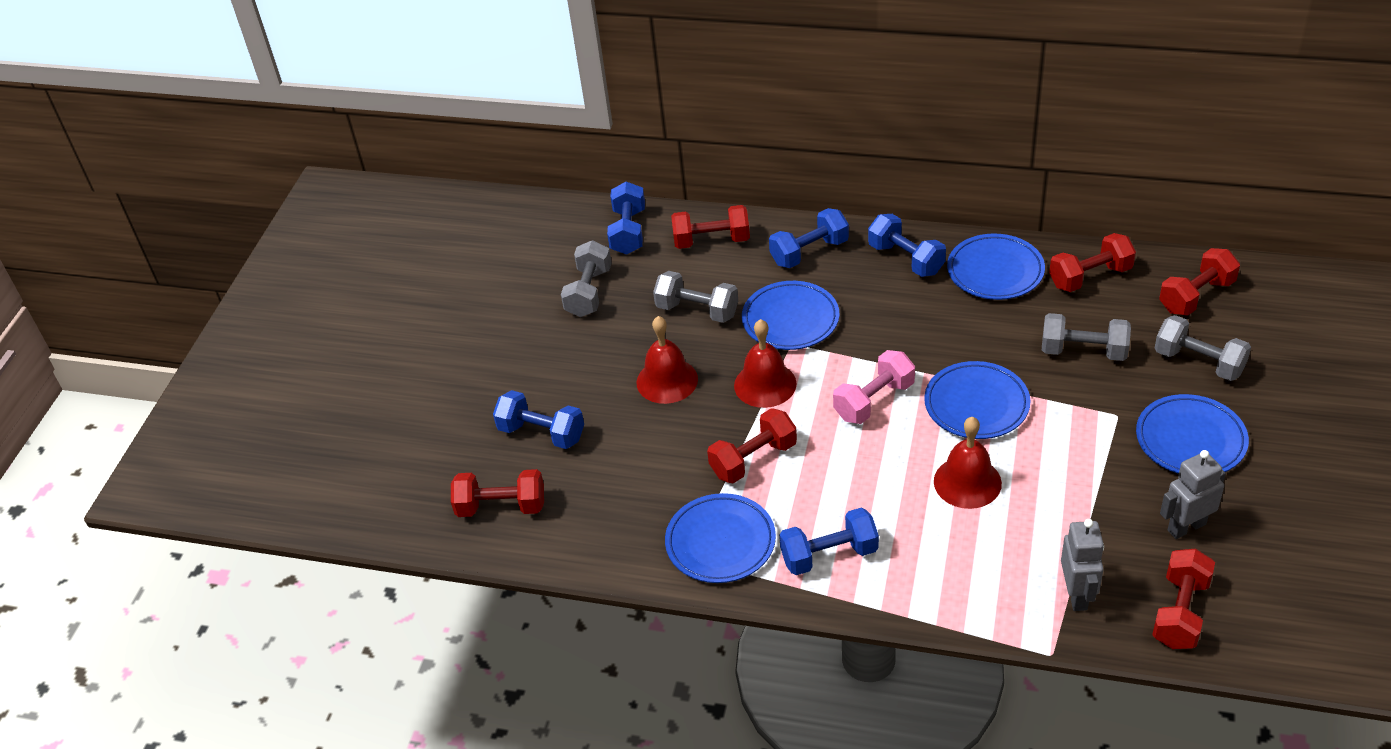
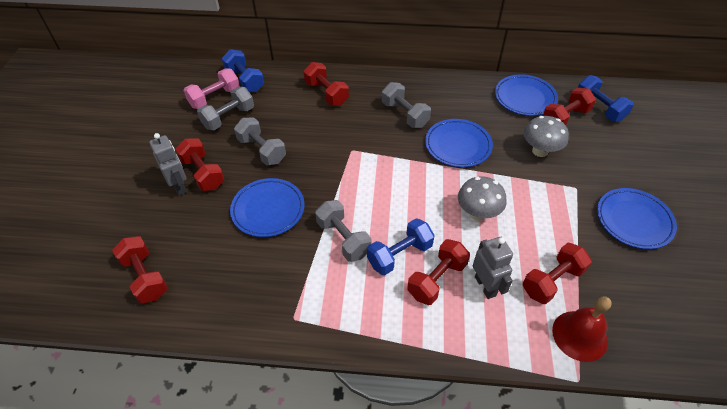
blue dumbbell: [493,390,584,449] [607,182,645,255] [769,208,849,268] [779,508,879,575] [868,214,946,277] = 5 -> [222,49,264,92] [367,218,435,275] [578,75,633,122] = 3
blue plate: [665,493,776,583] [742,281,839,350] [924,361,1030,439] [947,233,1045,300] [1136,394,1249,474] = 5 -> [230,178,304,237] [425,119,493,167] [495,74,558,116] [597,188,677,249] = 4
grey mushroom: none = 0 -> [458,176,507,221] [523,116,569,157] = 2
red bell: [637,316,698,404] [734,319,796,408] [934,417,1002,509] = 3 -> [552,296,612,362] = 1

